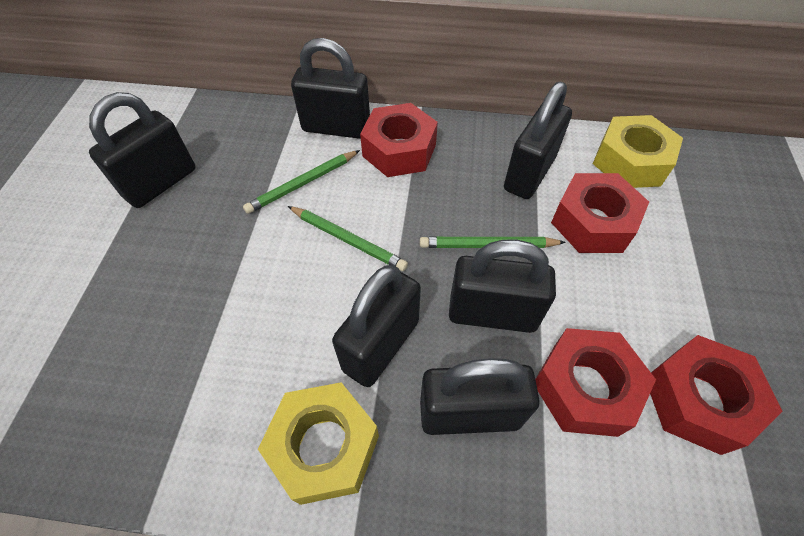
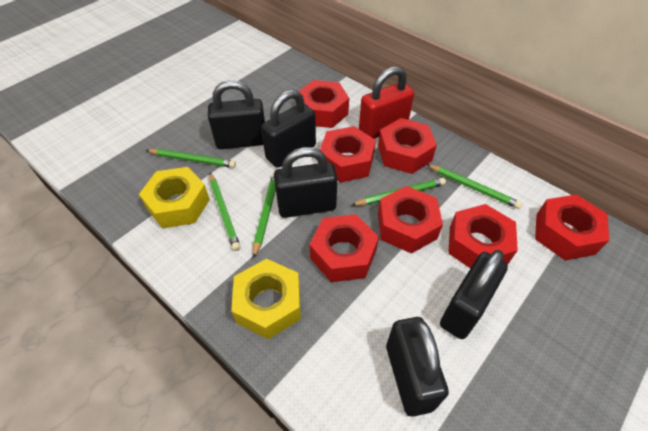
black padlock: [89,92,196,208] [291,38,370,139] [332,265,421,387] [420,358,540,435] [449,240,556,333] [504,82,572,199] = 6 -> [208,80,265,149] [261,90,316,168] [274,147,337,218] [386,317,449,417] [440,250,508,339] = 5
green pencil: [243,150,360,214] [288,206,408,271] [420,237,566,248] = 3 -> [146,149,236,168] [210,173,241,251] [253,173,276,258] [352,178,446,206] [426,164,522,209] = 5
red nut: [360,103,438,177] [535,328,656,437] [551,173,649,253] [650,335,783,455] = 4 -> [299,80,349,128] [309,214,379,282] [320,126,376,183] [378,118,437,174] [378,186,443,254] [448,204,518,269] [535,194,609,260] = 7
red padlock: none = 0 -> [359,66,414,139] = 1

